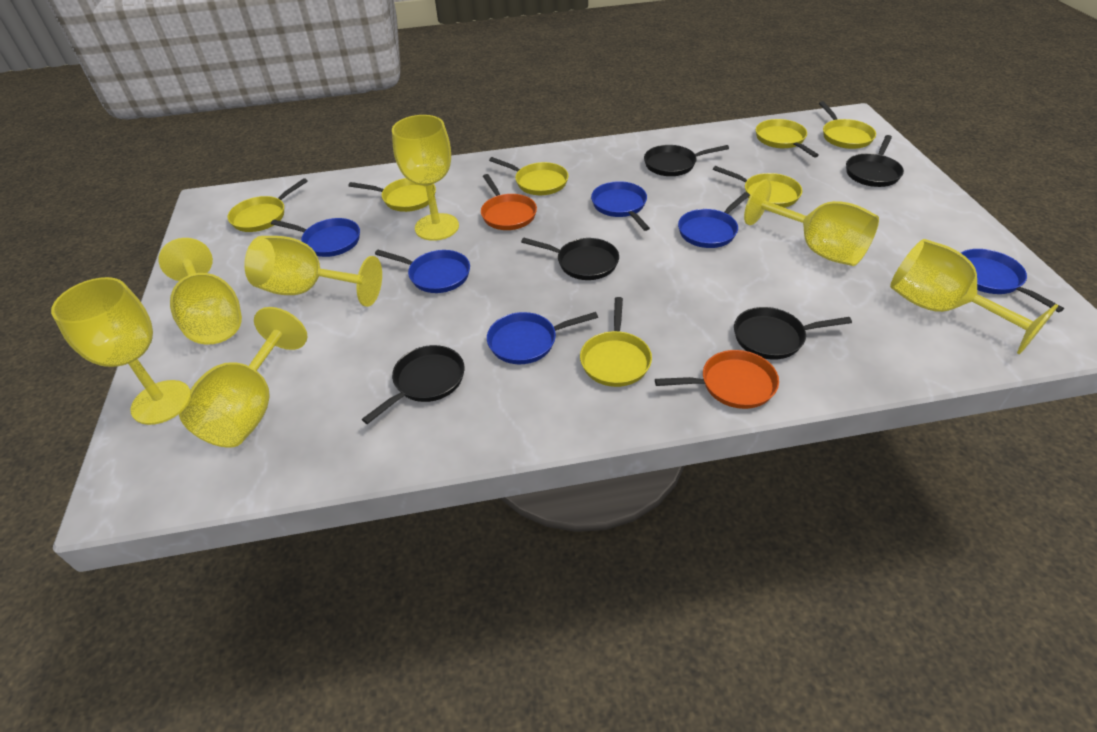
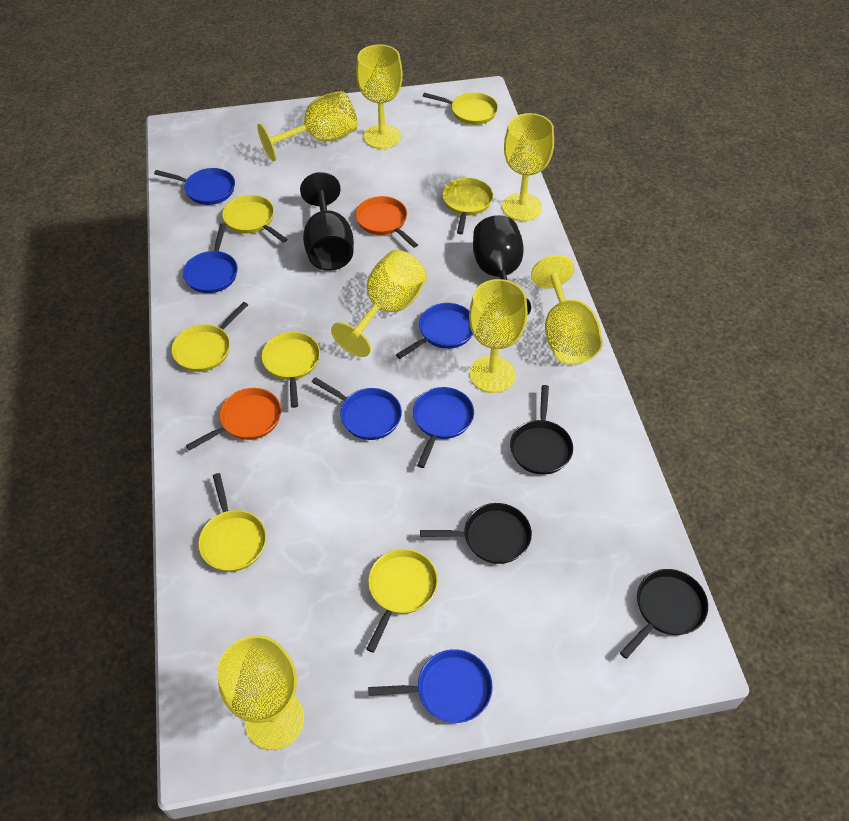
black goblet: none = 0 -> [300,172,354,271] [473,215,531,316] = 2
black pan: [362,345,465,424] [521,238,619,280] [644,145,729,176] [734,307,852,360] [846,135,904,187] = 5 -> [420,503,532,564] [510,385,573,475] [620,569,708,659] = 3

